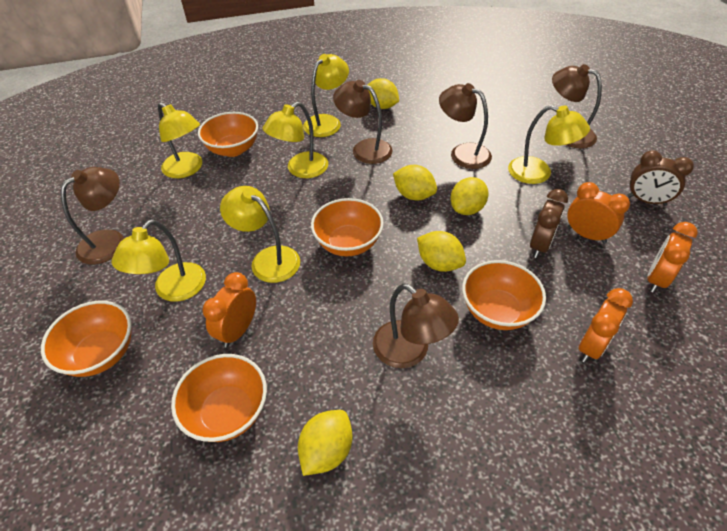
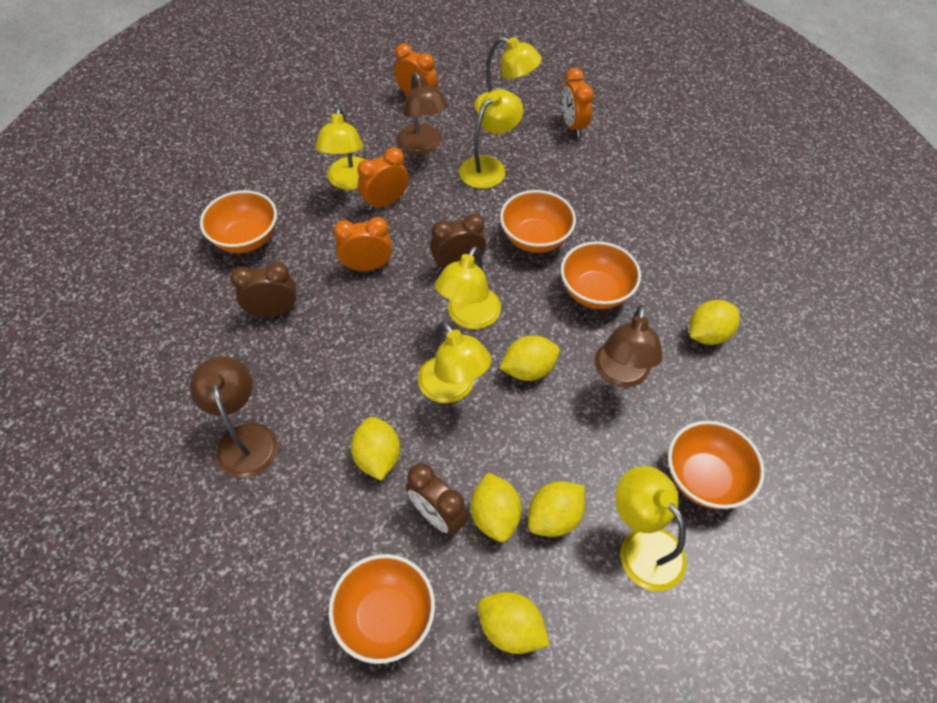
brown clock: [530,189,568,258] [628,150,694,206] = 2 -> [230,262,296,317] [406,463,468,535] [430,213,486,271] = 3
brown lamp: [61,167,124,264] [333,80,393,164] [373,283,459,368] [439,83,492,169] [552,64,602,148] = 5 -> [190,356,278,478] [397,72,448,155] [595,305,663,388] = 3
yellow lemon: [298,410,353,476] [368,78,399,109] [393,165,437,200] [417,231,466,272] [450,177,489,215] = 5 -> [351,417,400,481] [471,472,522,542] [478,592,550,654] [499,335,560,381] [528,481,585,537] [689,300,740,345] = 6

